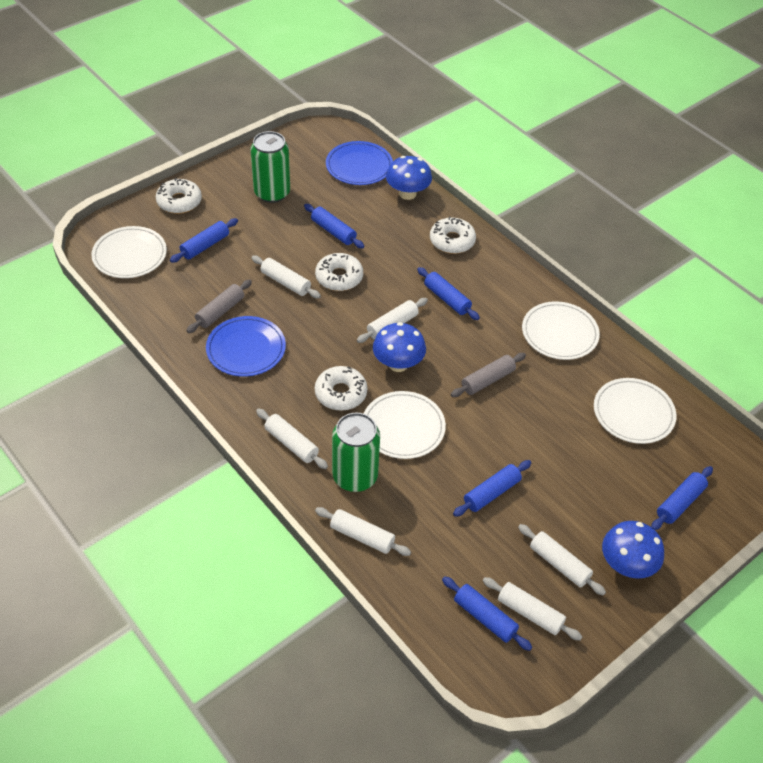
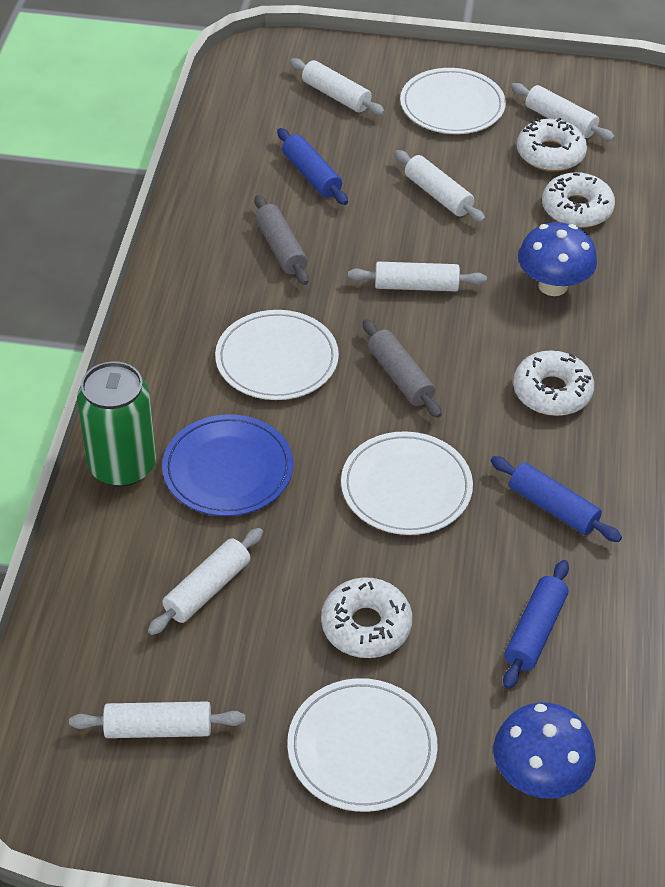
blue mushroom: [373,322,426,372] [386,156,432,200] [602,521,664,579] = 3 -> [493,702,596,799] [518,222,597,296] = 2
blue plate: [206,316,286,377] [326,141,393,185] = 2 -> [162,414,293,516] = 1
blue rolling pin: [170,218,238,263] [304,204,364,249] [417,267,480,320] [442,576,532,651] [453,460,531,517] [651,466,713,530] = 6 -> [277,128,348,205] [491,456,622,542] [503,560,569,689] = 3
green can: [251,131,290,203] [332,413,380,492] = 2 -> [77,361,156,487] = 1

